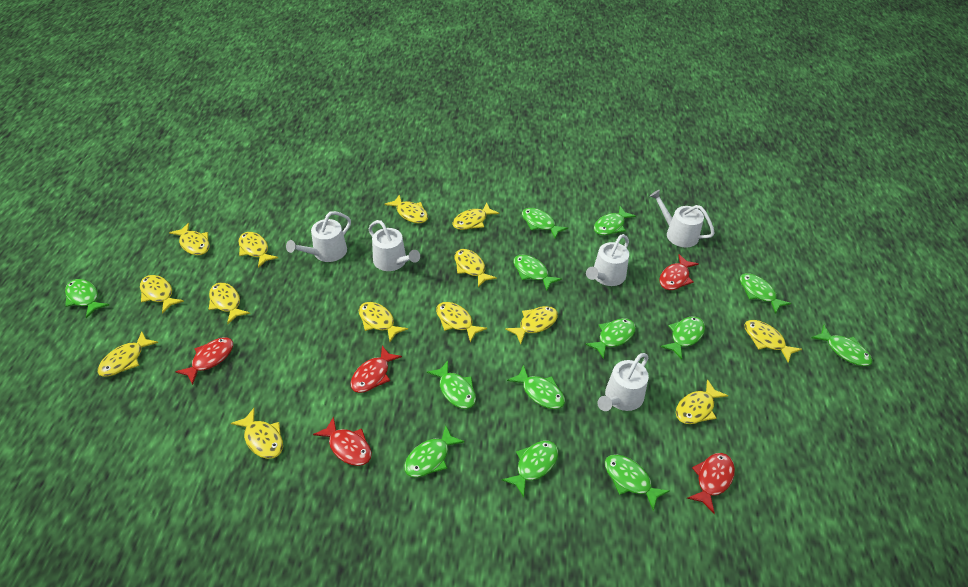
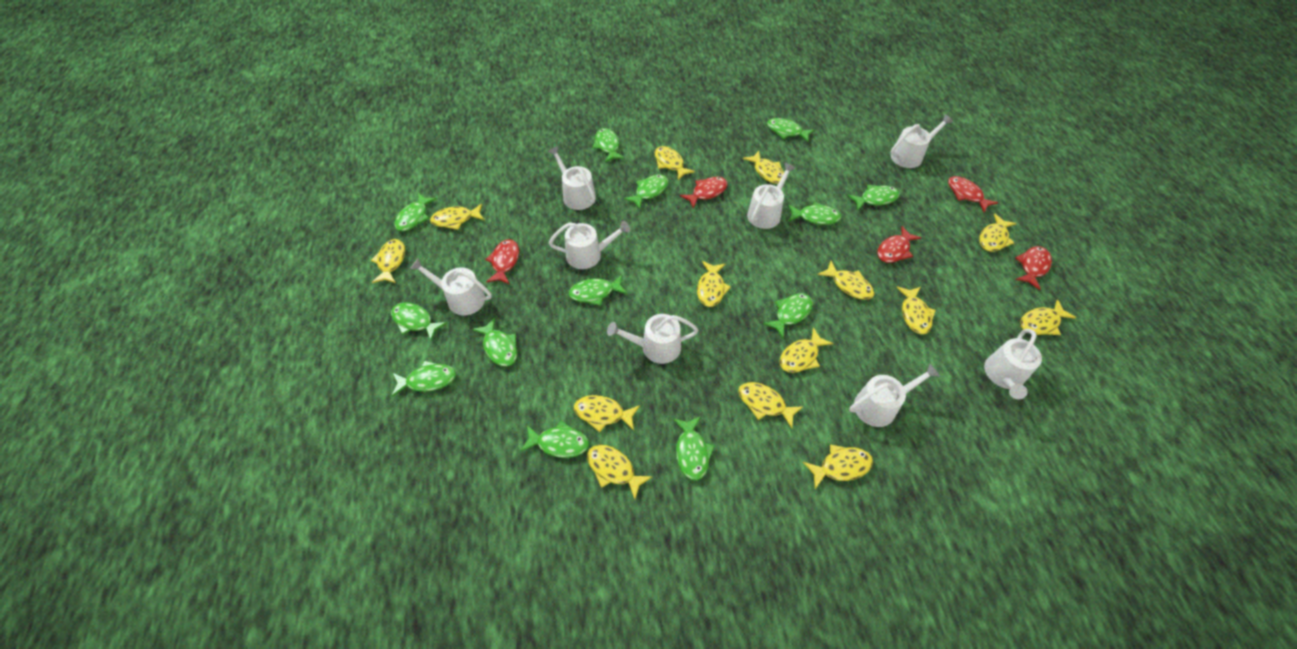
white watering can: [286,211,351,262] [369,220,420,271] [586,234,629,286] [597,353,649,411] [650,190,715,248] = 5 -> [410,258,492,315] [548,146,596,210] [549,221,630,269] [607,314,698,364] [747,163,795,229] [849,364,940,427] [890,114,953,168] [984,329,1042,399] = 8

